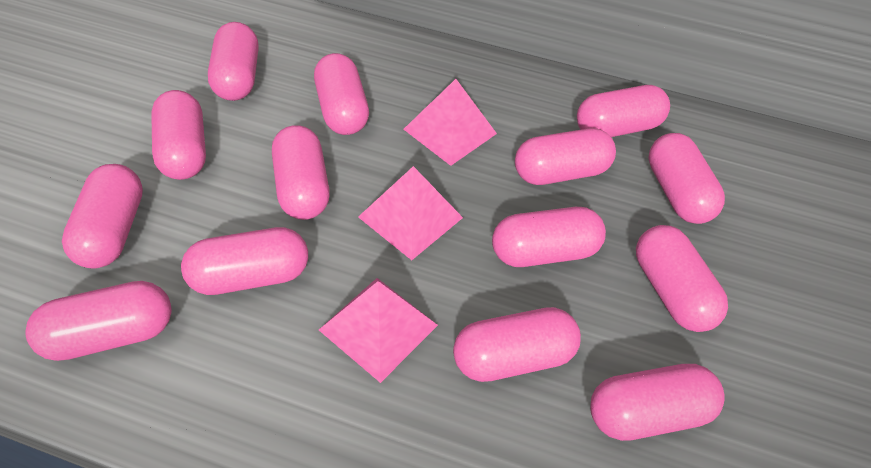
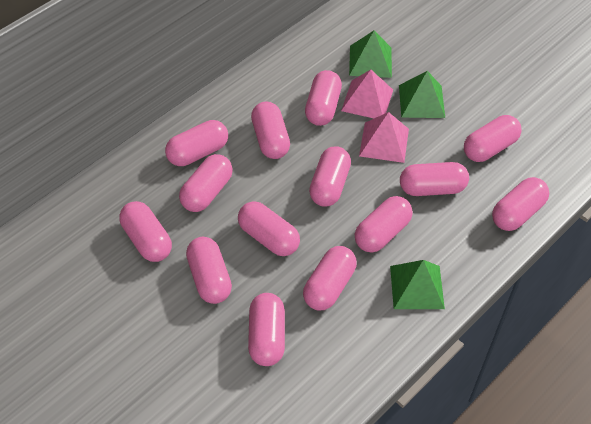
green pyramid: none = 0 -> [349,31,392,78] [390,260,445,309] [399,71,445,118] = 3
pink pyramid: [319,278,438,383] [358,166,463,260] [403,79,497,166] = 3 -> [341,70,393,118] [359,112,409,163] = 2

